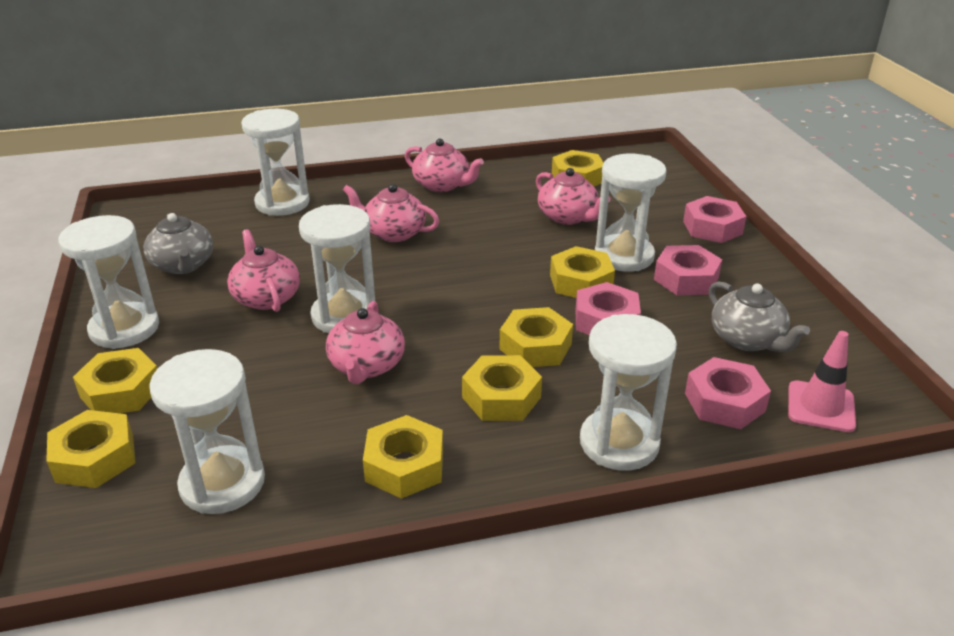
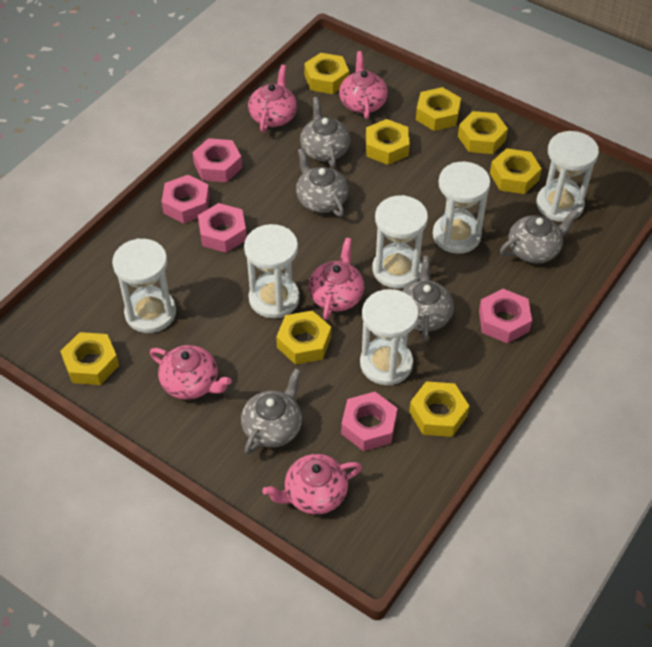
grey teapot: [144,213,213,274] [709,281,810,352] = 2 -> [241,368,302,455] [296,148,348,217] [300,97,350,167] [402,256,454,342] [500,209,580,263] = 5
pink nut: [576,282,641,335] [654,245,722,295] [683,196,746,243] [685,357,771,429] = 4 -> [161,175,210,223] [192,138,242,182] [198,203,247,253] [341,392,397,451] [479,289,532,343] = 5
pink traffic cone: [788,331,856,432] = 1 -> none = 0
yellow nut: [46,410,135,488] [73,348,157,413] [363,415,443,499] [462,355,542,421] [499,307,573,367] [550,246,615,298] [552,150,604,186] = 7 -> [60,332,119,385] [276,311,331,365] [304,53,349,94] [366,119,410,165] [409,381,469,437] [416,87,461,131] [458,111,508,154] [490,148,542,194] = 8

